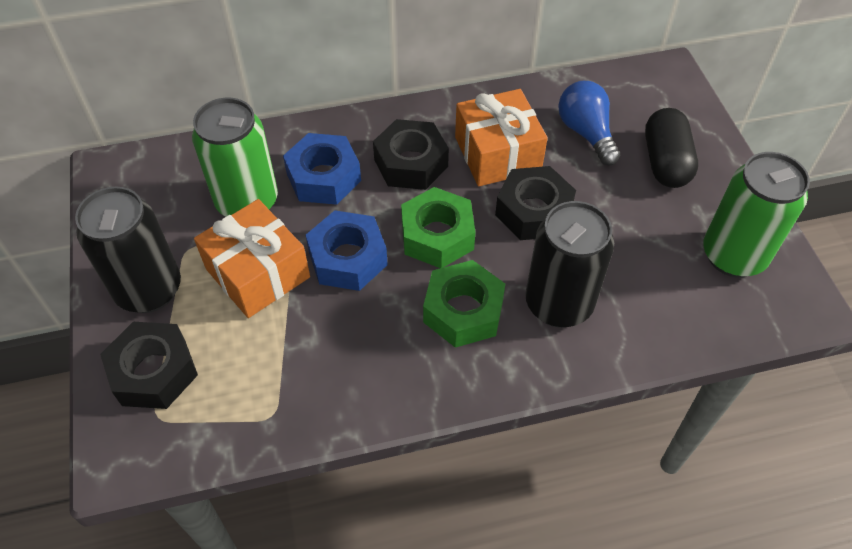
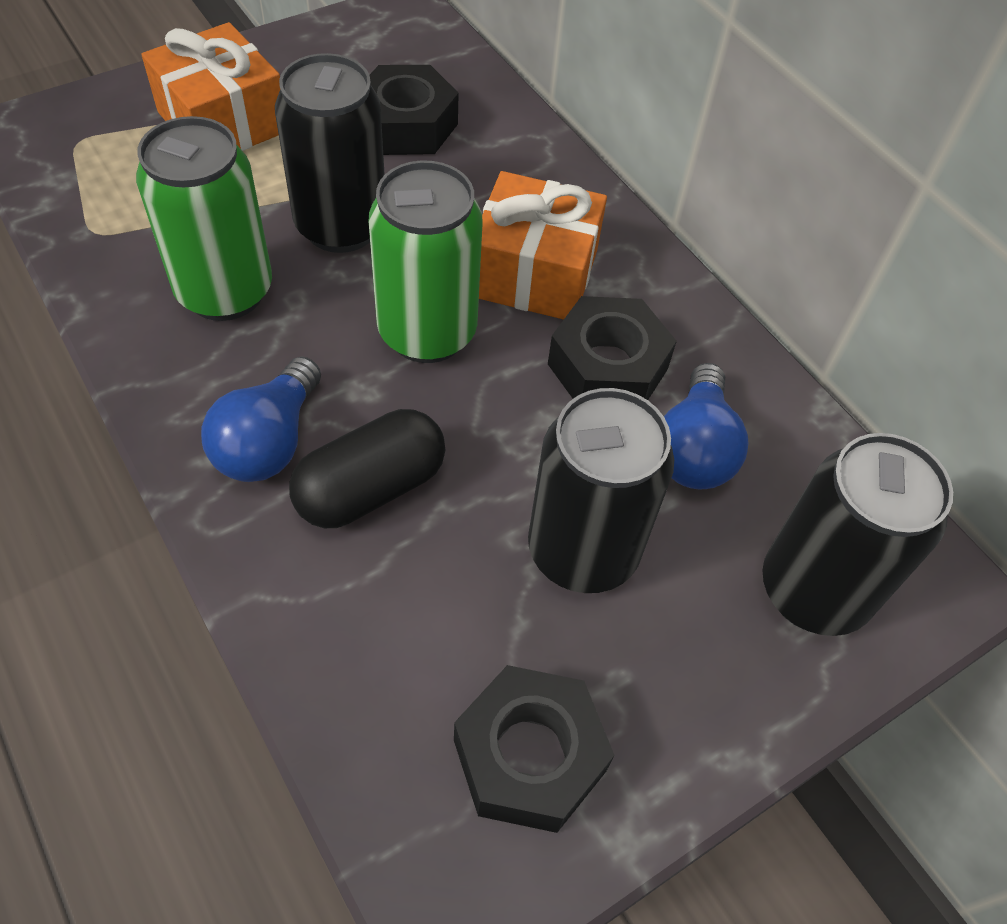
black can: [75,187,181,313] [525,201,614,327] = 2 -> [275,53,385,253] [528,388,674,593] [763,433,953,636] = 3
blue light bulb: [558,81,620,165] = 1 -> [201,356,321,482] [664,363,748,489] = 2
blue nut: [283,133,361,205] [306,210,388,291] = 2 -> none = 0
green nut: [401,187,476,268] [423,260,505,348] = 2 -> none = 0

